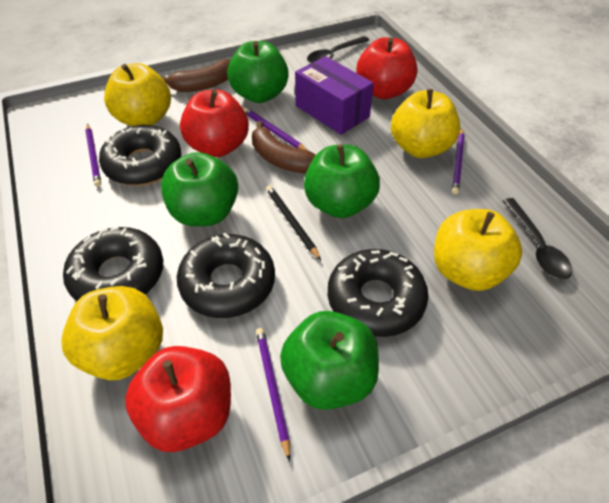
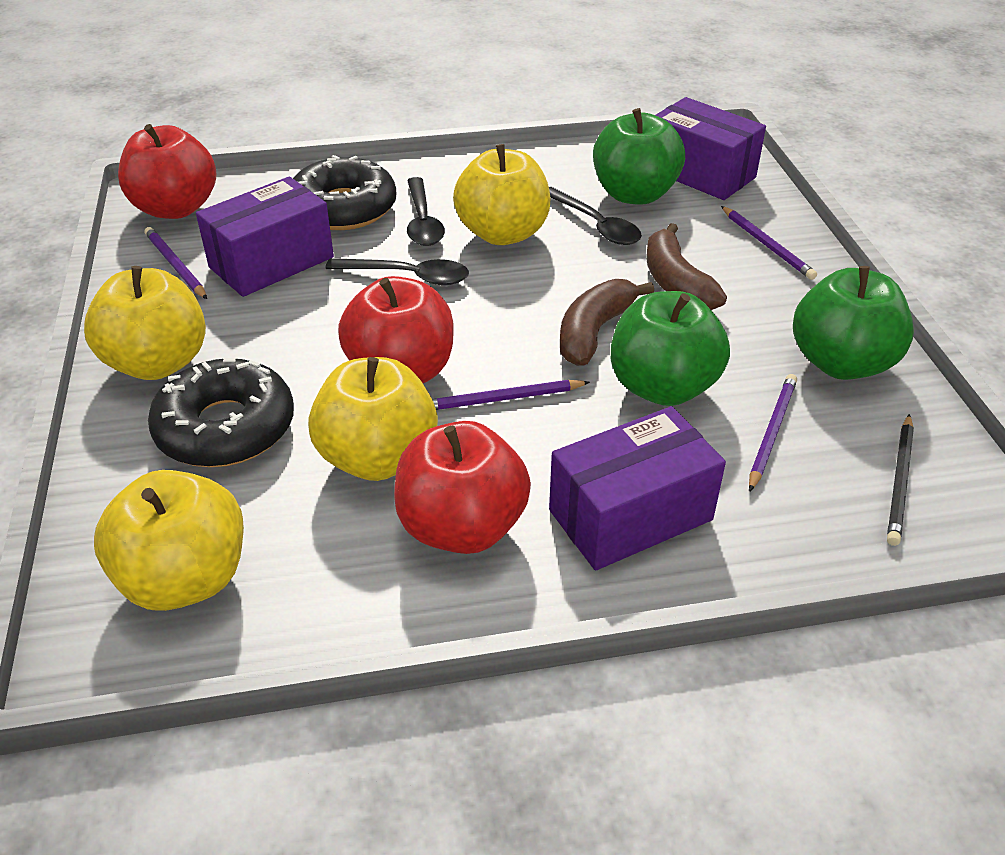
black donut: [63,226,163,301] [99,125,181,186] [177,233,275,318] [328,249,429,337] = 4 -> [148,358,294,467] [293,155,396,230] = 2
black spoon: [307,36,369,63] [503,198,572,279] = 2 -> [325,258,469,285] [407,177,445,246] [549,187,642,245] = 3
green apple: [161,152,238,227] [227,41,289,103] [280,311,379,410] [304,144,380,218] = 4 -> [593,108,685,205] [611,291,730,406] [793,266,914,380] = 3
purple box: [295,56,374,135] = 1 -> [196,176,334,297] [549,406,726,571] [655,97,766,200] = 3

